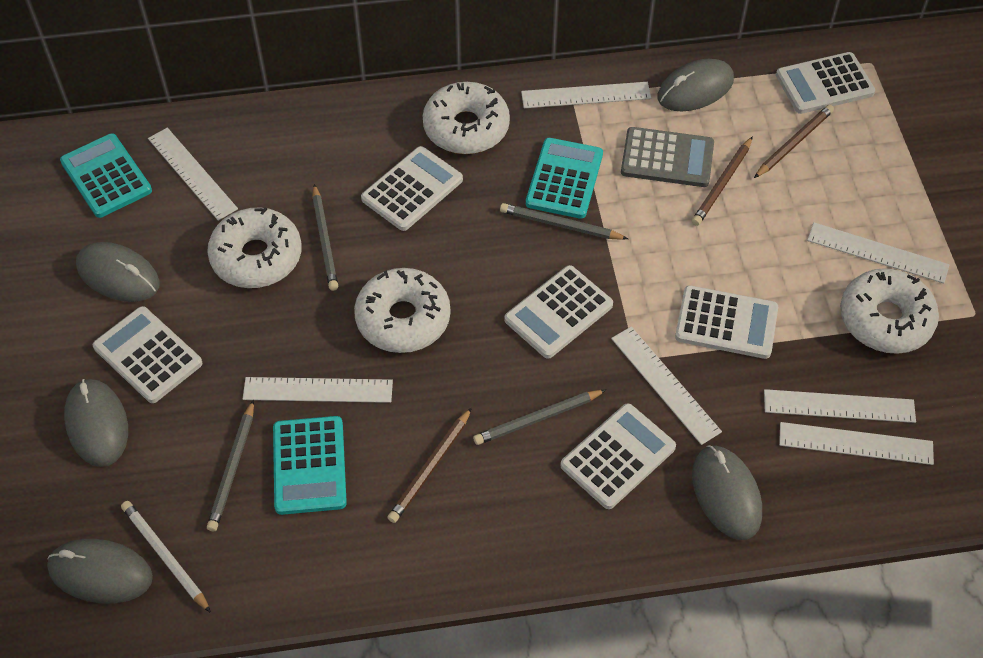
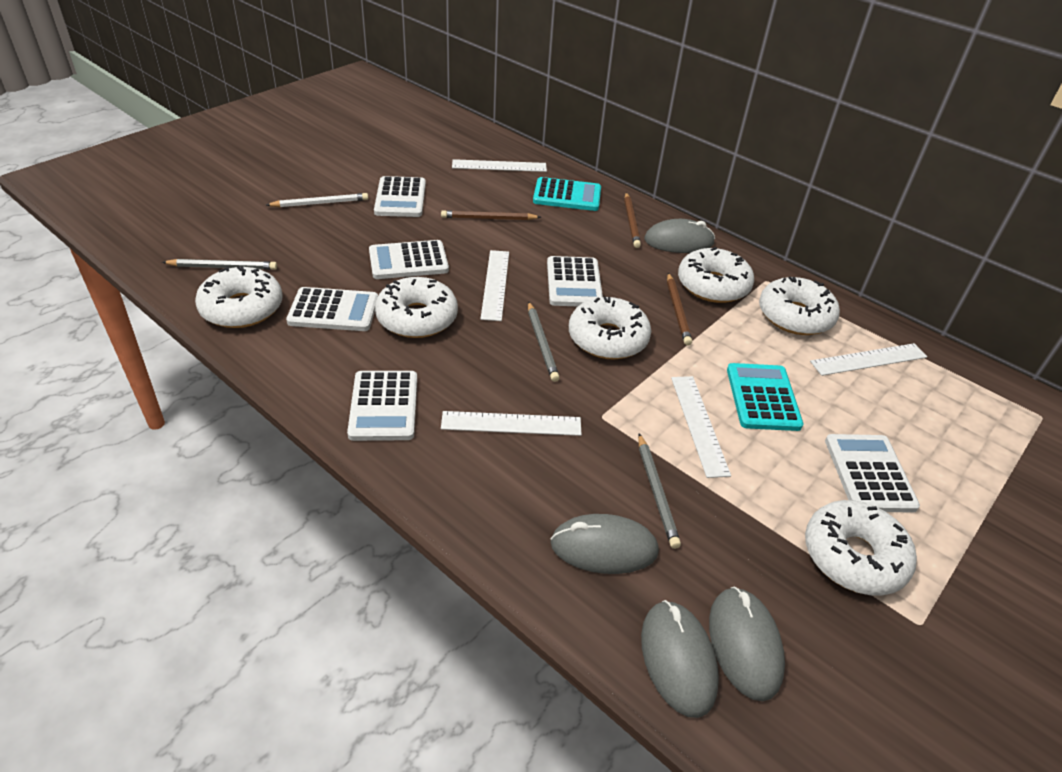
grey calculator: [621,127,714,187] = 1 -> none = 0
grey mouse: [47,539,153,603] [64,379,128,467] [76,242,160,302] [658,59,734,112] [692,445,762,540] = 5 -> [550,514,659,574] [641,600,719,718] [644,219,715,253] [709,587,785,701] = 4
grey pencil: [207,400,254,531] [312,184,338,291] [473,390,606,445] [500,203,628,240] = 4 -> [162,259,277,270] [528,301,560,382] [638,433,681,549] = 3
turquoise calculator: [60,133,152,218] [273,416,347,515] [526,138,603,219] = 3 -> [533,177,601,211] [727,363,803,431] = 2
white donut: [207,207,302,288] [354,268,451,353] [423,82,510,154] [840,268,939,354] = 4 -> [195,266,283,328] [375,277,458,338] [569,297,651,359] [678,247,754,303] [759,277,840,335] [805,500,917,596] = 6
white ruler: [148,128,238,221] [243,377,393,403] [521,82,651,108] [611,326,722,445] [764,389,916,423] [779,422,934,465] [807,222,949,284] = 7 -> [441,411,582,436] [452,159,547,172] [481,250,509,321] [671,376,731,478] [810,343,927,376] = 5

